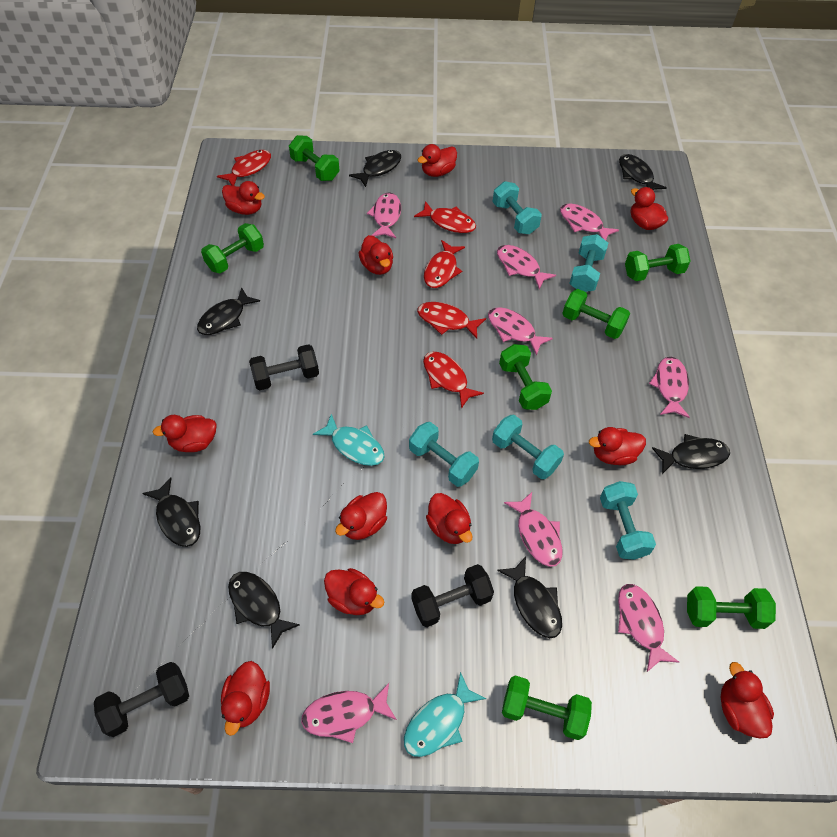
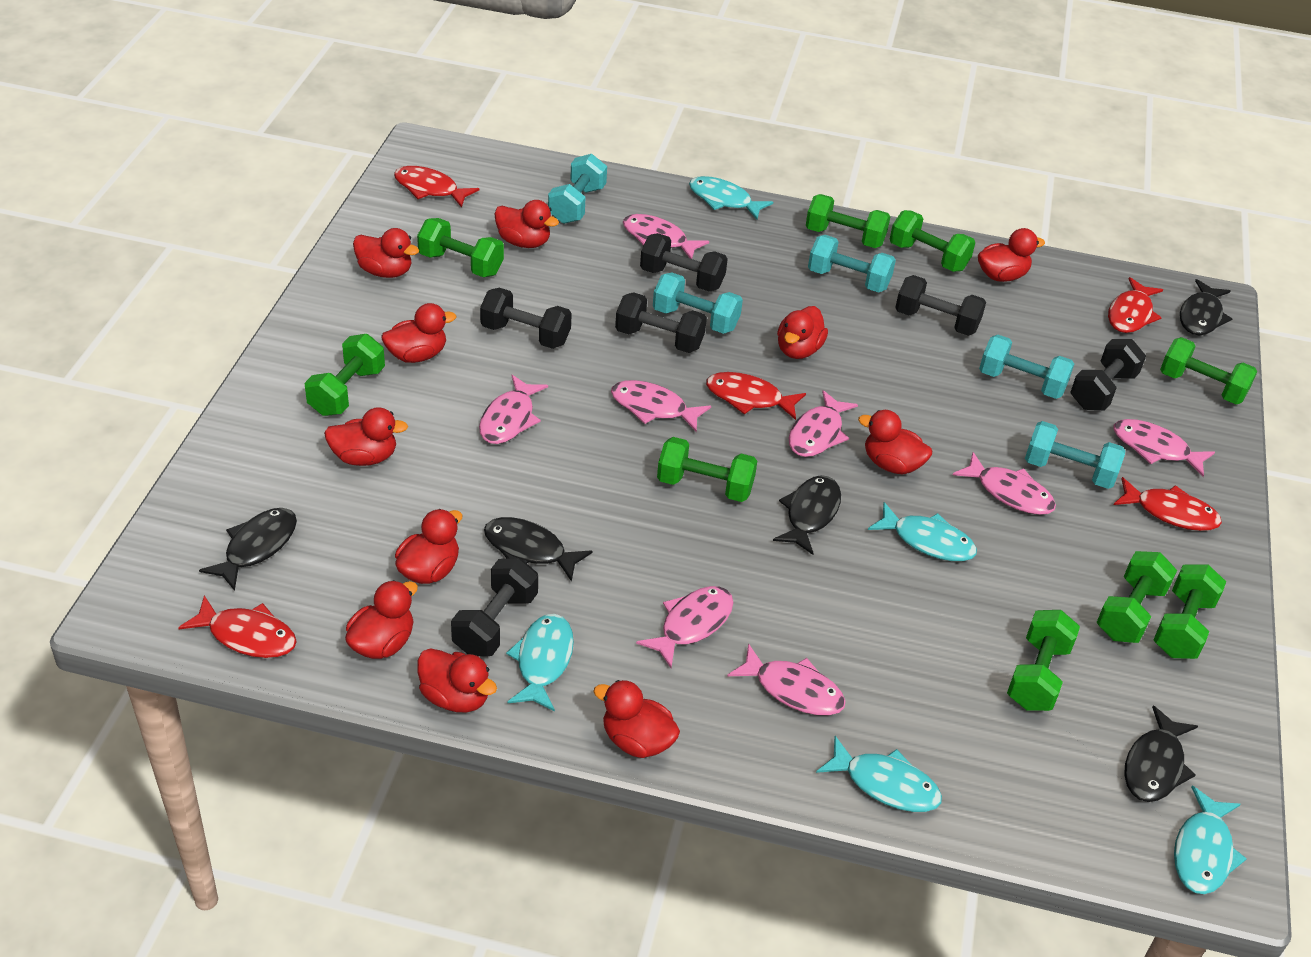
black dumbbell: [94,662,189,737] [249,344,319,390] [411,564,494,627] = 3 -> [451,558,538,657] [480,288,572,349] [615,292,707,353] [640,233,728,292] [895,275,986,336] [1070,339,1146,410] = 6
black fish: [142,477,200,547] [197,287,260,335] [228,572,300,649] [349,150,401,187] [497,557,562,638] [619,154,667,190] [652,434,730,474] = 7 -> [199,508,297,591] [484,517,593,582] [773,475,841,555] [1124,705,1198,802] [1180,279,1232,335] = 5
green dumbbell: [201,223,264,274] [289,135,340,181] [499,344,552,410] [502,675,592,740] [562,289,630,339] [625,244,691,281] [687,586,776,629] = 7 -> [305,334,385,416] [417,218,504,277] [657,437,757,502] [806,194,891,248] [890,210,975,272] [1007,610,1080,711] [1097,551,1177,643] [1153,564,1226,659] [1160,337,1257,404] = 9
turquoise fish: [313,414,385,466] [404,672,486,757] = 2 -> [506,614,574,712] [689,176,773,220] [816,736,942,812] [868,502,977,562] [1174,786,1247,894] = 5

